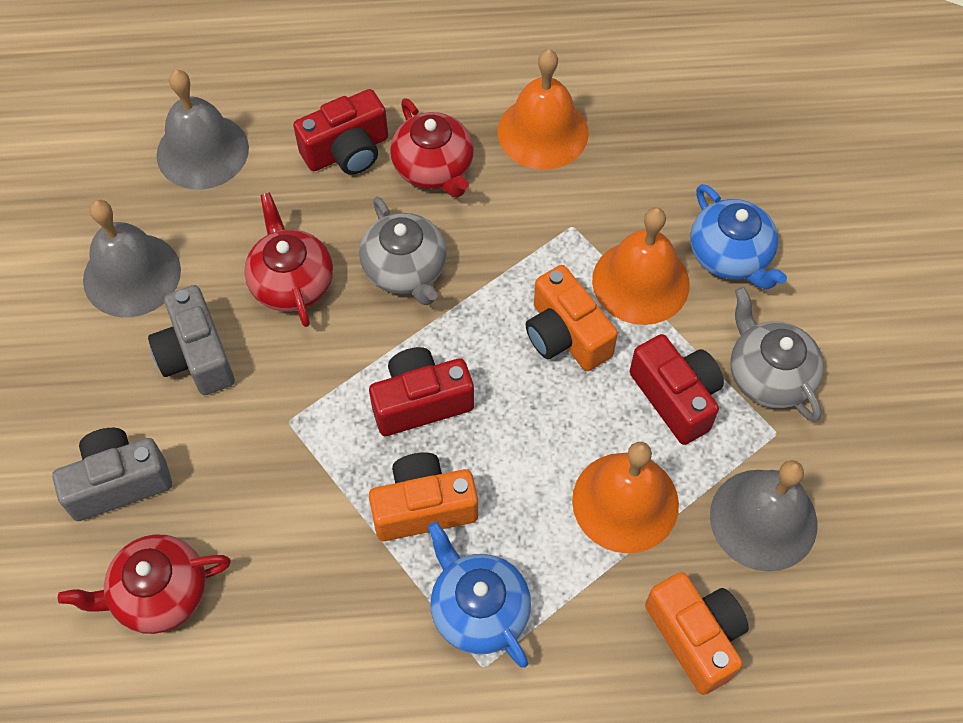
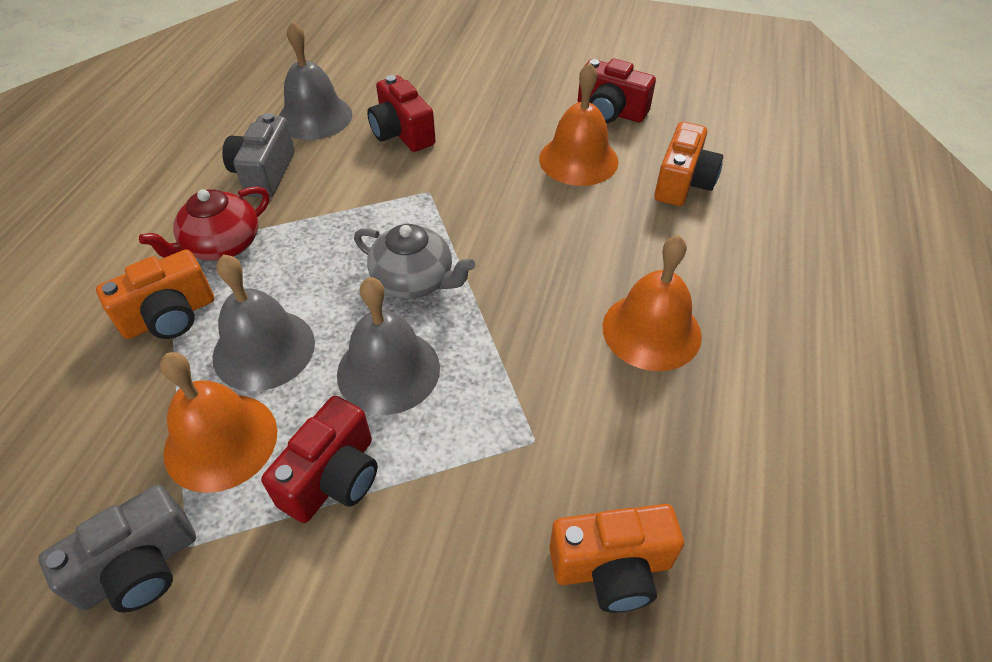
blue teapot: [428,521,531,667] [690,184,787,290] = 2 -> none = 0
grey teapot: [359,197,447,305] [730,287,824,422] = 2 -> [354,224,475,299] = 1
red teapot: [58,534,231,634] [244,193,333,327] [390,98,474,198] = 3 -> [139,186,269,261] = 1

